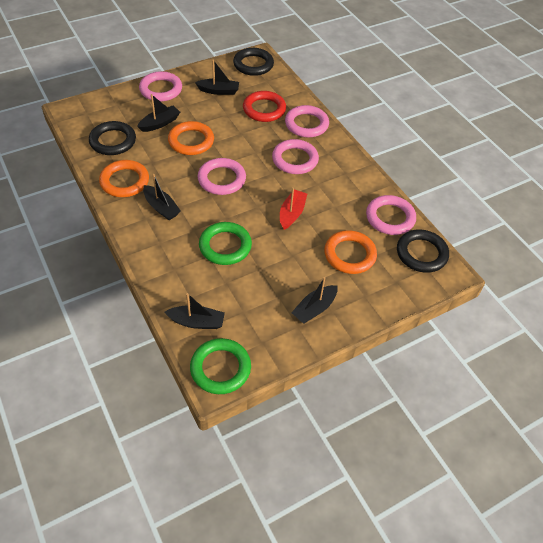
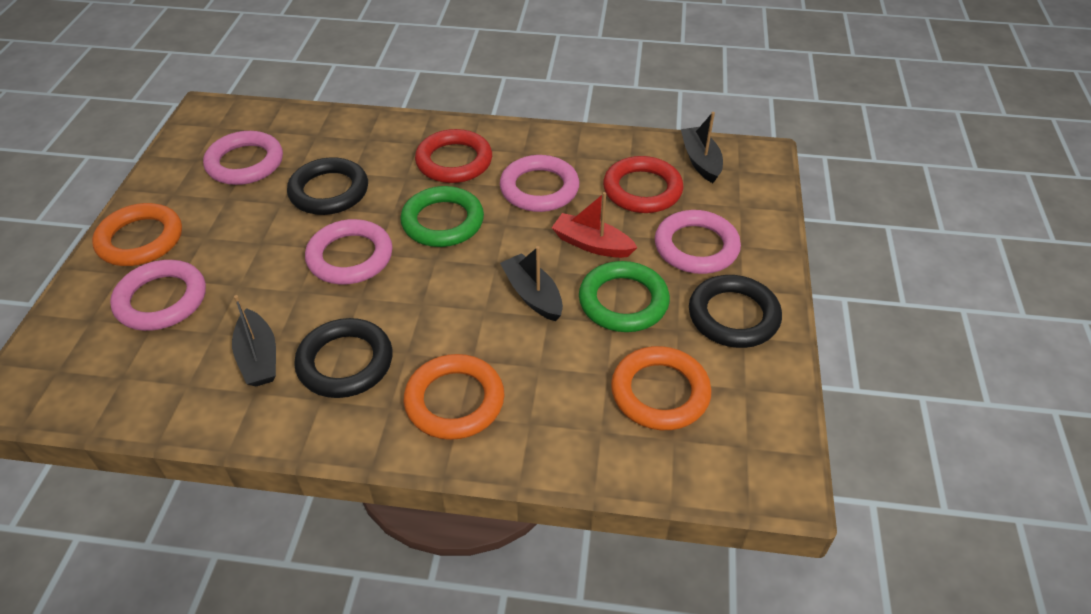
black boat: [137,94,180,132] [143,174,181,220] [164,293,225,329] [195,60,239,95] [291,277,338,324] = 5 -> [232,295,276,387] [500,246,563,321] [681,112,723,183] = 3
red ring: [243,91,286,122] = 1 -> [415,129,492,183] [603,156,683,213] = 2

